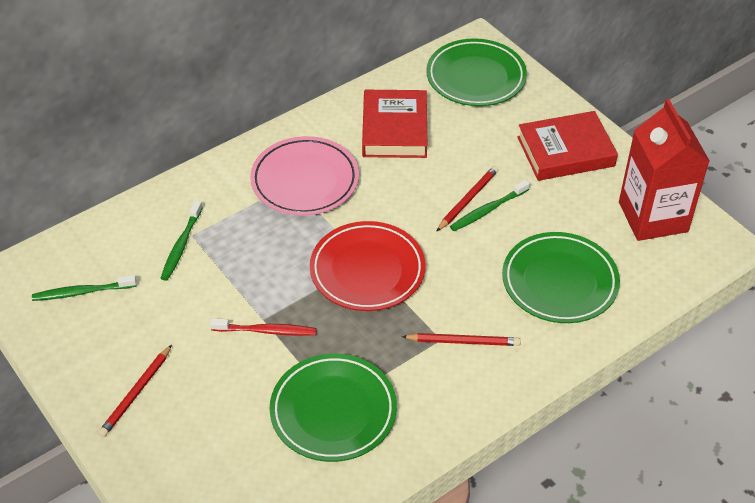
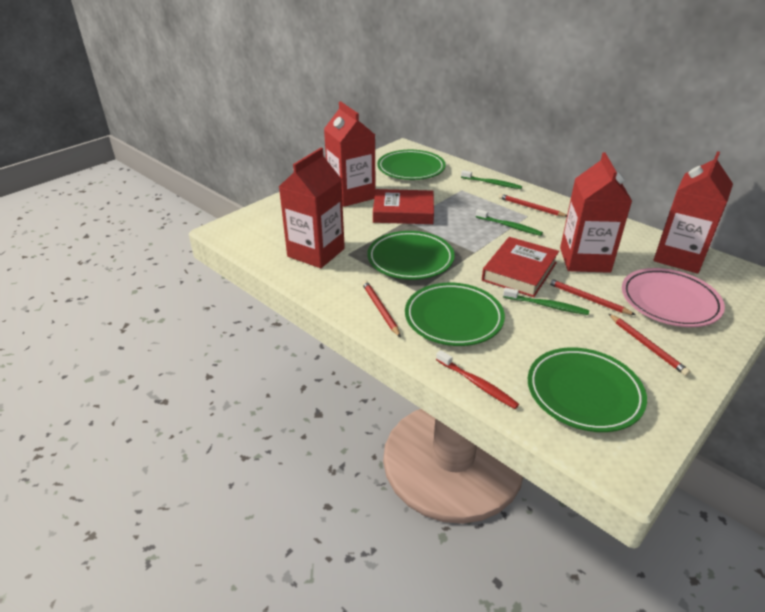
green plate: [270,354,397,462] [426,38,527,106] [502,232,620,323] = 3 -> [367,231,455,280] [377,150,446,180] [405,283,505,346] [528,347,647,432] = 4
red carton: [619,99,710,241] = 1 -> [279,148,345,268] [324,101,376,207] [560,152,632,273] [654,151,733,274] = 4
red pencil: [98,345,172,437] [402,333,521,346] [436,166,499,232] = 3 -> [362,280,401,337] [499,194,567,217] [546,278,636,315] [609,314,691,376] = 4
red plate: [310,221,426,311] = 1 -> none = 0

